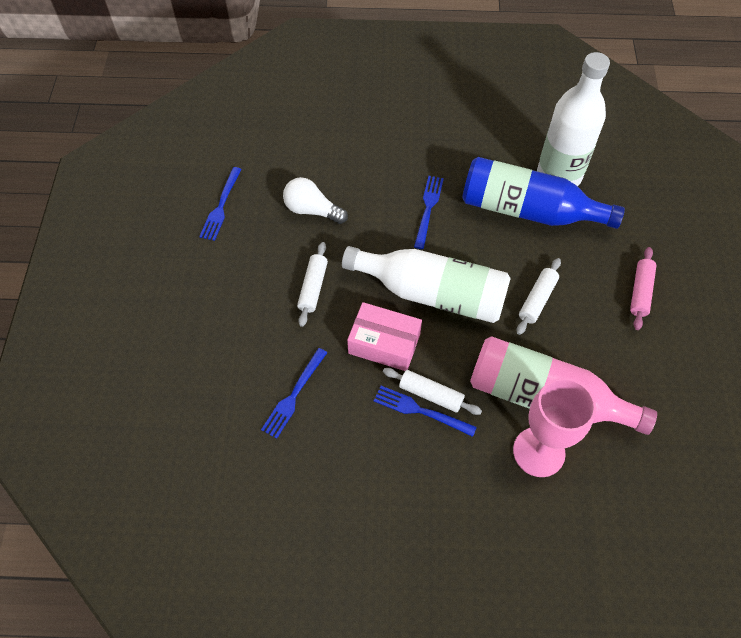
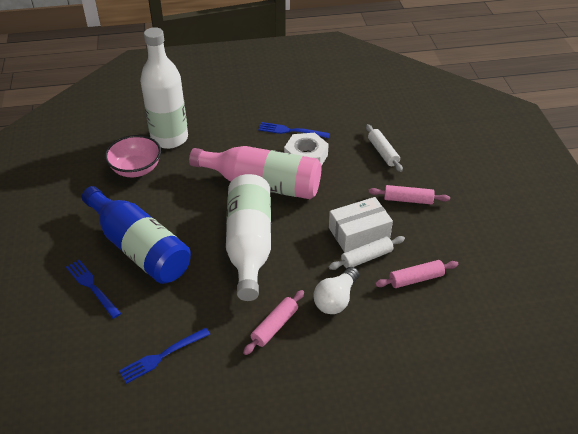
blue fork: [199,167,242,241] [261,348,327,439] [374,386,477,437] [414,176,444,249] = 4 -> [66,260,121,319] [119,328,210,384] [258,122,330,138] = 3
pink bowl: none = 0 -> [105,135,161,177] = 1
pink box: [347,302,422,371] = 1 -> none = 0
pink goblet: [513,378,596,477] = 1 -> none = 0
pink rolling pin: [630,247,657,330] = 1 -> [243,290,304,355] [369,185,450,204] [375,260,459,288] = 3
white box: none = 0 -> [329,197,393,253] = 1
white nut: none = 0 -> [284,133,329,166] = 1
white rolling pin: [297,242,328,327] [383,368,482,415] [517,258,561,335] = 3 -> [329,236,405,270] [366,124,403,172] = 2

